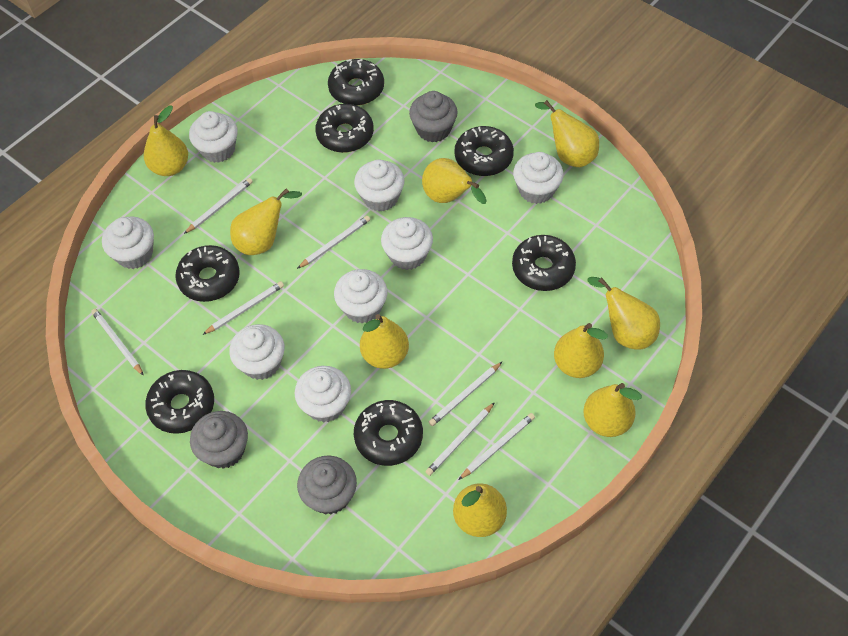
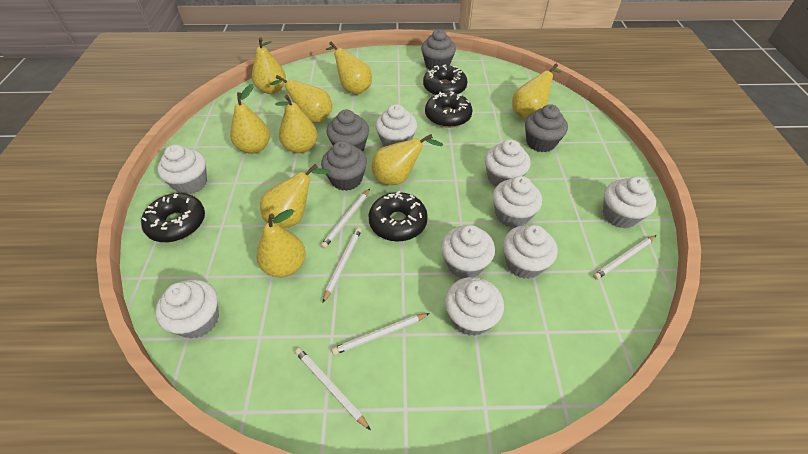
black donut: [145,370,214,434] [175,245,240,302] [315,104,374,153] [328,59,384,106] [354,400,423,466] [454,126,514,176] [512,235,576,291] = 7 -> [141,193,205,242] [369,191,428,242] [423,64,467,95] [425,91,472,128] = 4
grey cupcake: [190,411,248,469] [297,455,357,515] [409,91,458,142] = 3 -> [321,141,367,191] [327,110,369,151] [421,29,456,70] [525,104,568,152] = 4
white cupcake: [102,217,154,269] [189,111,238,163] [229,324,285,380] [295,366,351,423] [334,269,387,323] [354,160,404,211] [381,217,433,270] [513,152,563,204] = 8 -> [155,279,219,339] [157,145,207,194] [375,104,417,147] [441,225,495,278] [445,277,504,336] [485,139,531,187] [493,176,542,228] [503,225,557,279] [603,177,656,228] = 9
white pencil: [91,309,144,376] [184,178,253,234] [202,281,284,335] [297,216,370,269] [426,402,495,476] [429,362,502,426] [459,413,535,480] = 7 -> [295,348,371,430] [321,189,370,248] [323,227,362,303] [332,313,430,355] [593,235,656,280] = 5

